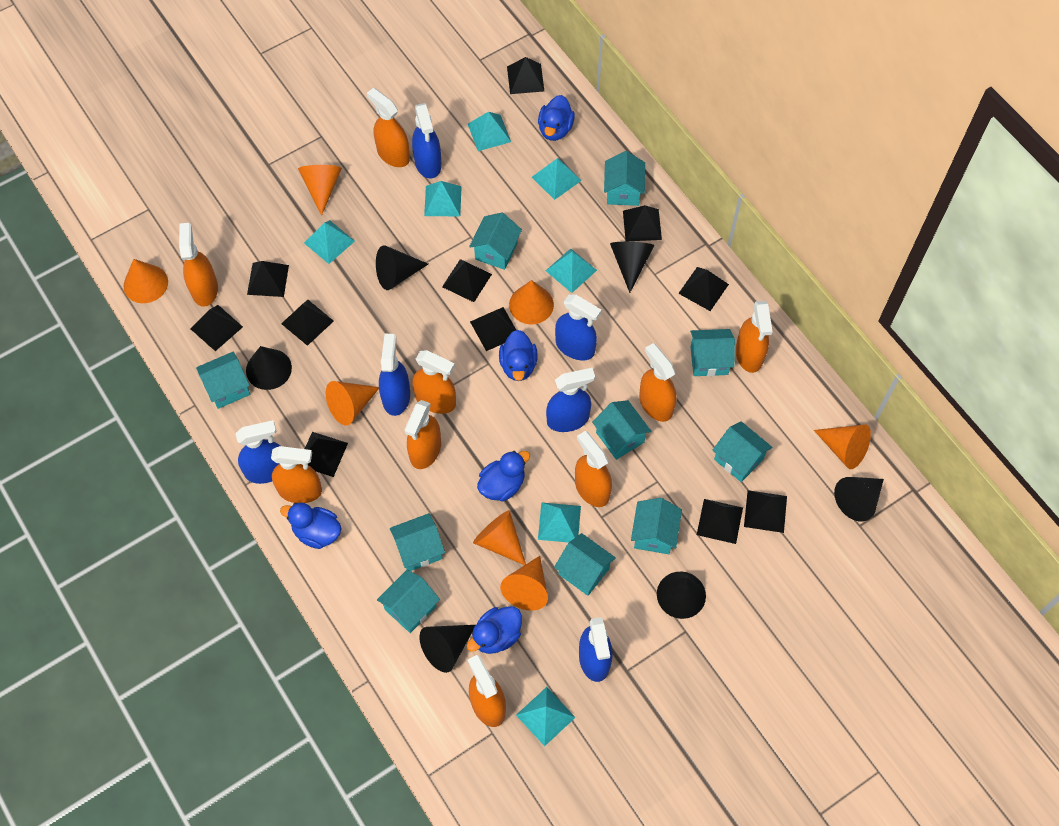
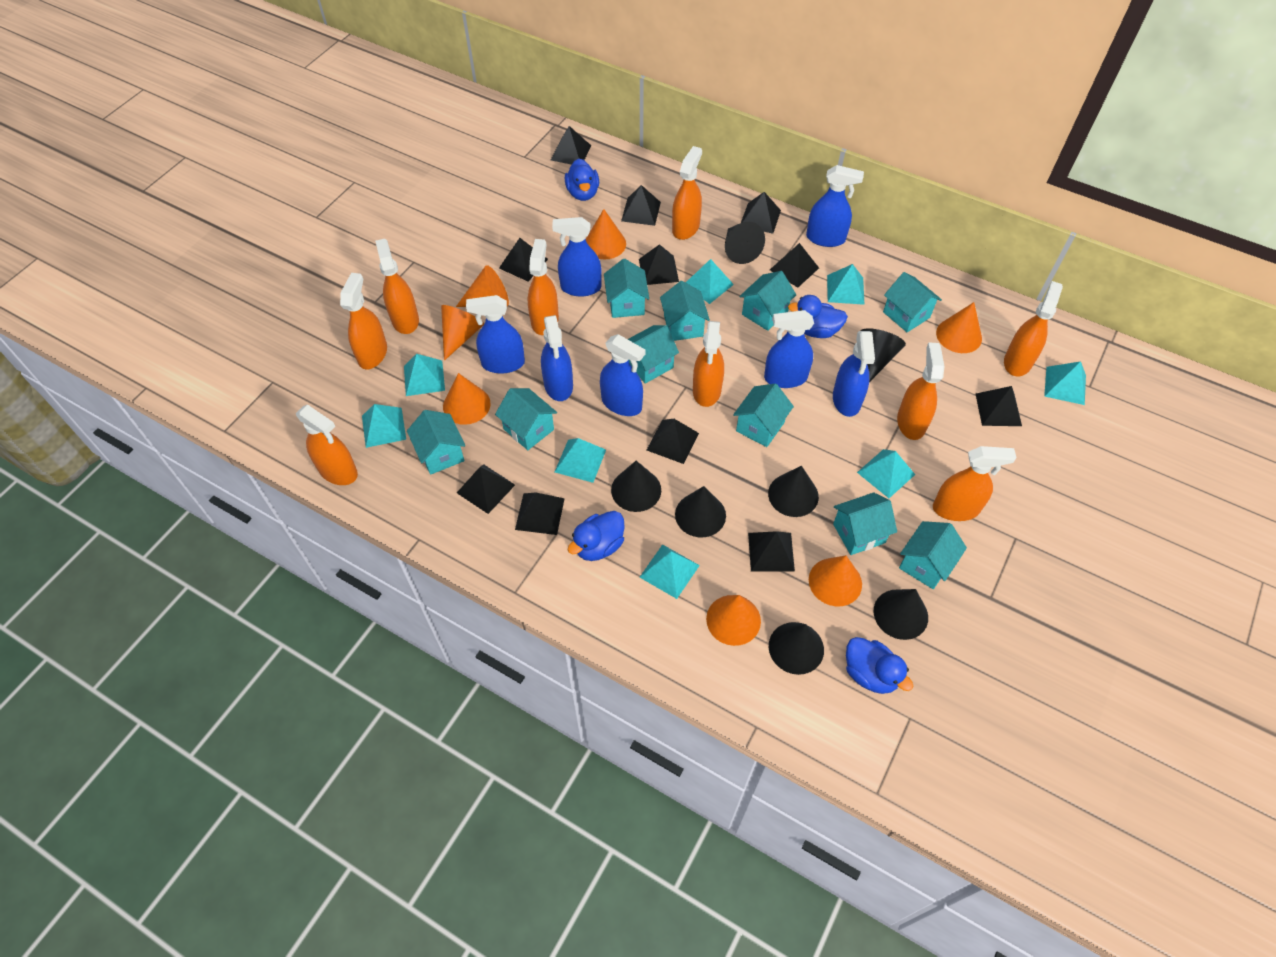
black cone: [246,346,292,390] [376,245,428,290] [419,625,475,673] [610,242,655,293] [657,572,706,619] [834,477,884,521] = 6 -> [611,461,661,512] [675,486,726,537] [725,222,765,264] [768,466,819,517] [769,622,824,675] [861,328,906,382] [874,589,928,640] = 7
blue duck: [280,503,342,549] [467,606,522,654] [477,451,530,501] [499,330,538,381] [538,95,575,141] = 5 -> [565,158,599,201] [568,511,625,561] [788,295,848,338] [846,637,913,694] = 4
blue spray bottle: [235,420,280,484] [379,334,410,416] [412,103,442,178] [546,368,595,432] [555,294,601,360] [579,617,612,682] = 6 -> [466,295,525,374] [541,315,573,401] [552,217,602,297] [600,334,645,416] [764,310,814,388] [806,165,864,247] [833,331,875,417] = 7
turquoise pyramid: [304,220,355,264] [424,181,462,216] [468,112,511,151] [516,687,576,746] [532,158,581,200] [538,502,581,543] [546,248,597,293] = 7 -> [362,404,406,448] [404,354,445,396] [555,438,606,483] [640,544,700,599] [685,259,734,304] [827,264,865,305] [857,449,915,498] [1044,361,1086,405] = 8

